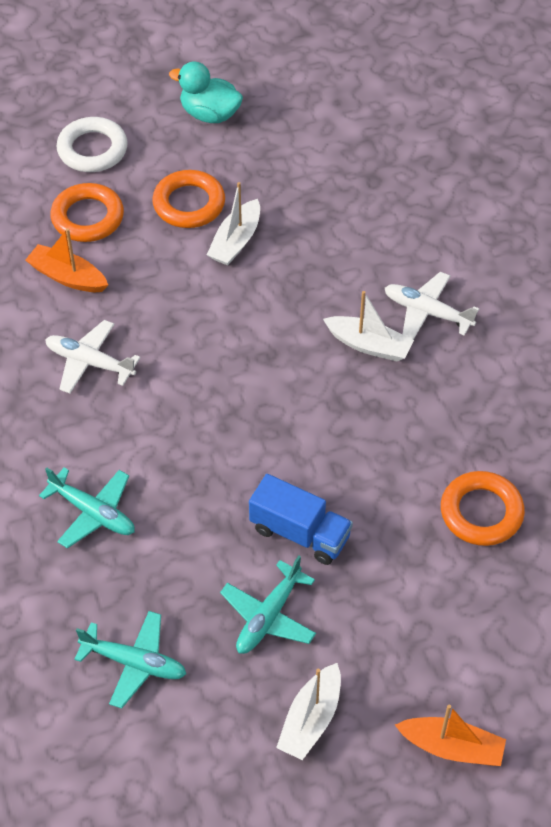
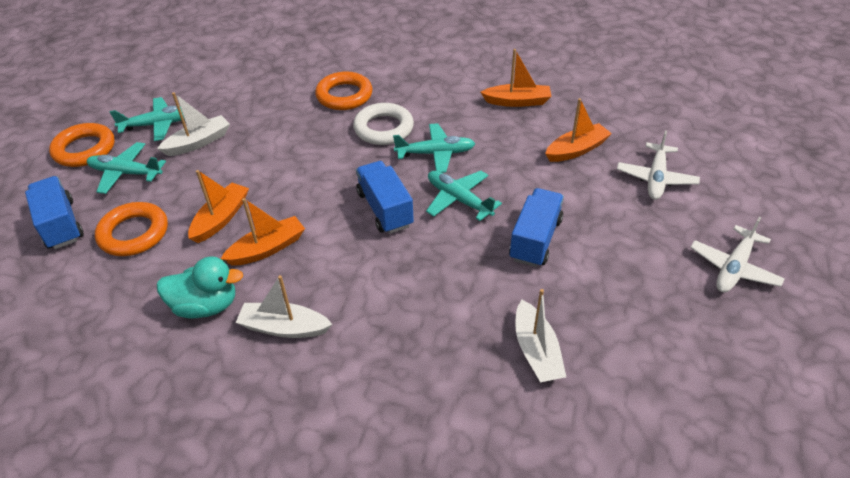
blue truck: [249,474,353,565] = 1 -> [25,176,84,249] [356,161,414,234] [509,188,564,267] = 3
orange boat: [26,228,108,292] [395,704,506,766] = 2 -> [188,170,249,243] [221,198,305,266] [480,49,552,107] [545,98,612,162] = 4
turquoise plane: [39,467,135,548] [74,611,186,708] [220,556,316,654] = 3 -> [87,142,166,194] [110,97,185,141] [393,123,475,173] [426,171,502,221] = 4

